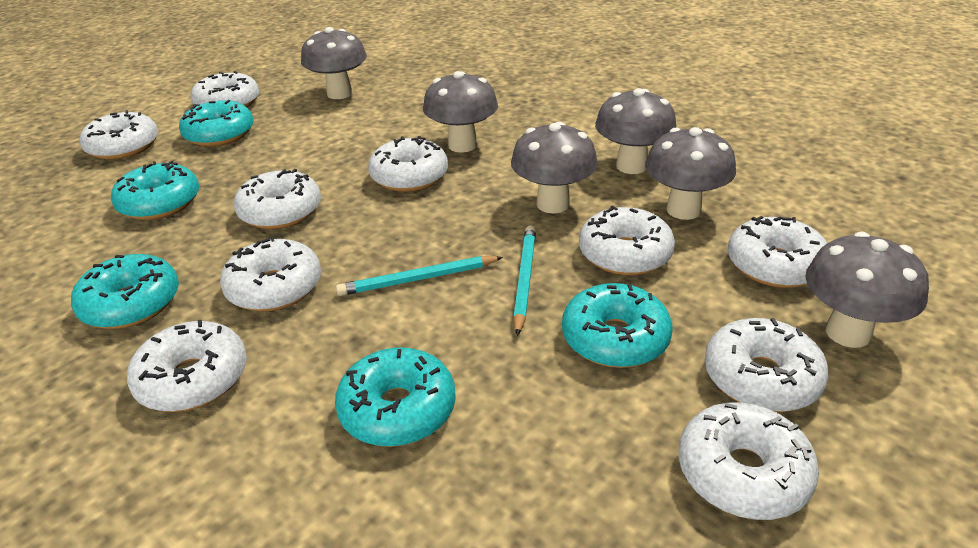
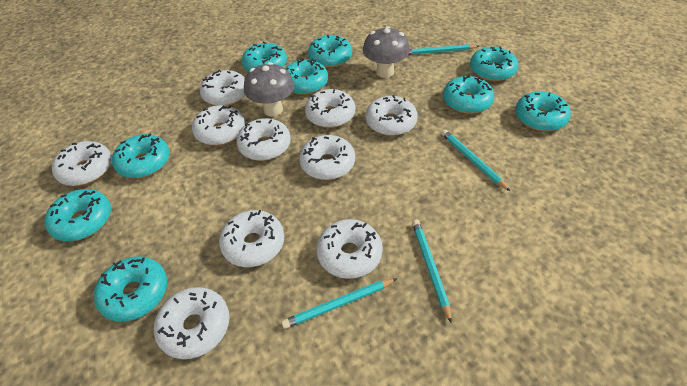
grey mushroom: [301,27,367,99] [423,71,498,153] [511,122,598,213] [595,88,677,174] [645,127,736,220] [805,232,929,348] = 6 -> [244,62,294,116] [363,26,410,78] = 2
turquoise donut: [71,254,179,329] [111,161,199,220] [179,100,253,147] [335,347,456,447] [562,283,673,368] = 5 -> [45,189,111,241] [94,256,167,322] [112,133,170,178] [242,42,287,72] [285,58,328,95] [308,35,352,68] [443,74,494,114] [470,47,518,81] [515,91,571,131] = 9
turquoise pencil: [336,256,503,296] [513,225,536,336] = 2 -> [281,278,397,329] [409,44,479,55] [412,220,452,324] [441,129,510,191] = 4

